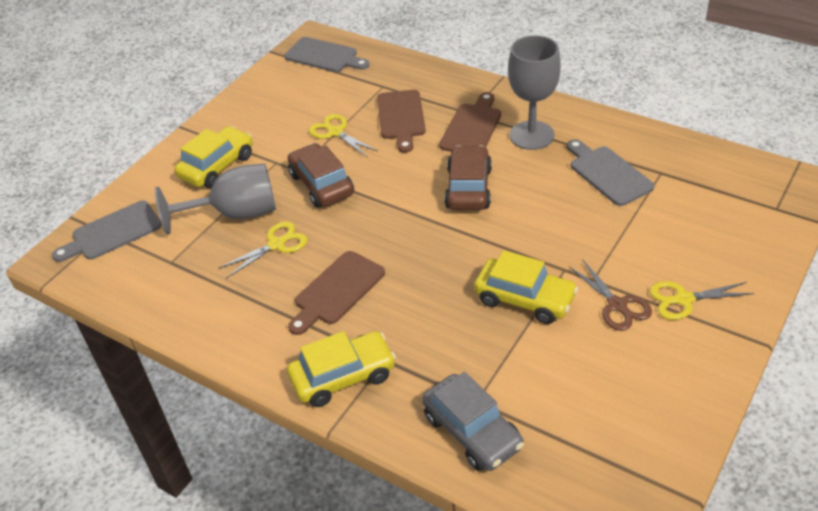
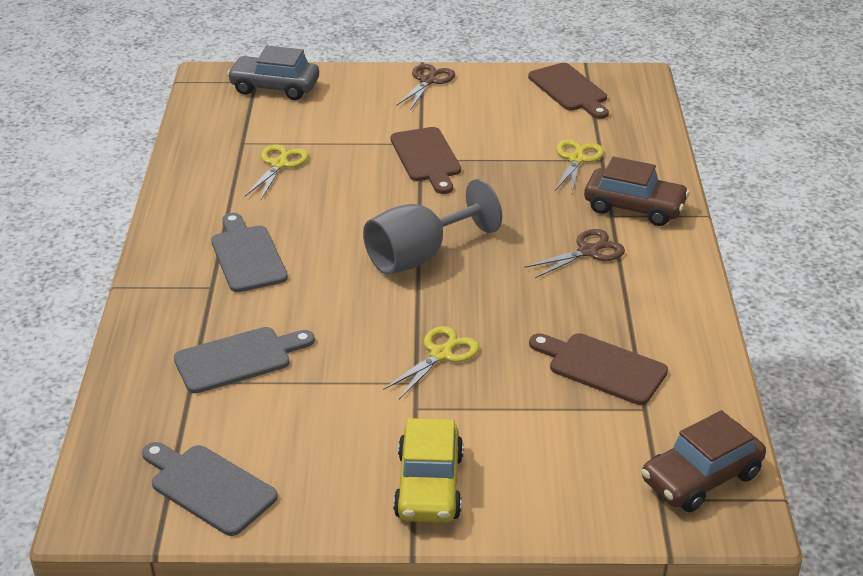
brown scissors: [569,259,652,331] = 1 -> [396,64,455,110] [524,229,625,278] = 2
grey goblet: [155,163,276,234] [508,35,561,150] = 2 -> [363,179,502,275] = 1
yellow car: [174,126,252,188] [287,331,396,407] [474,250,578,324] = 3 -> [393,418,464,523] = 1

